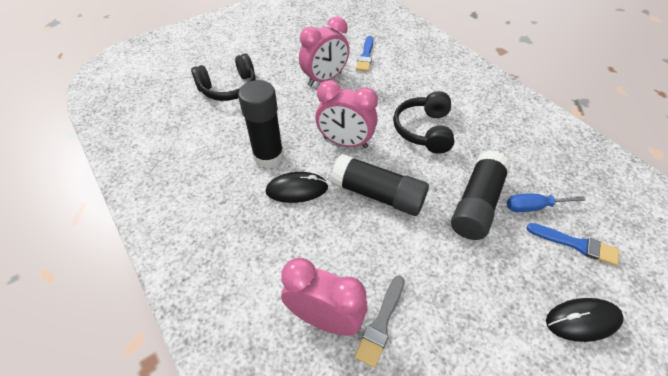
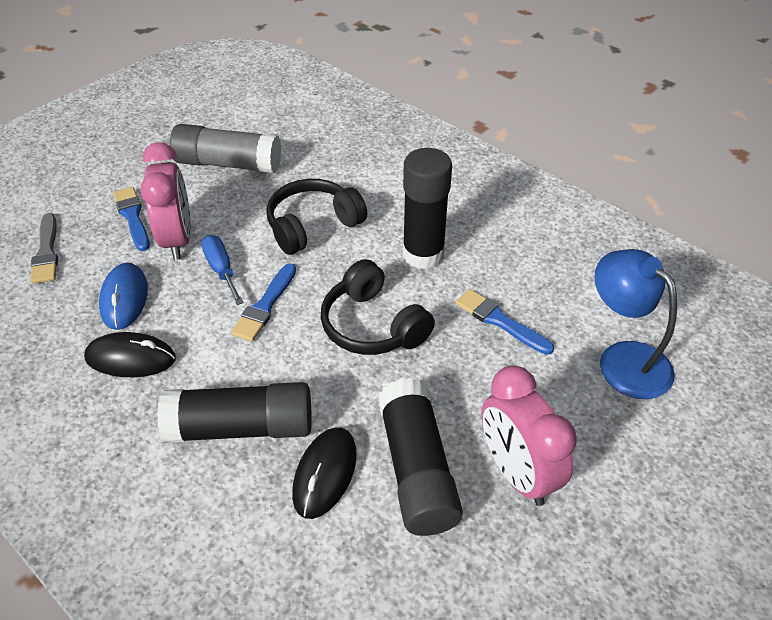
blue brush: [356,36,374,72] [526,223,619,266] = 2 -> [113,187,150,251] [231,263,296,342] [455,289,554,355] = 3
blue lamp: none = 0 -> [594,249,677,399] = 1
blue mouse: none = 0 -> [99,262,148,330] = 1
grey glue stick: none = 0 -> [170,124,281,173] = 1
pink clock: [281,258,368,336] [299,16,350,86] [315,80,378,148] = 3 -> [141,142,191,260] [481,365,577,506] = 2

